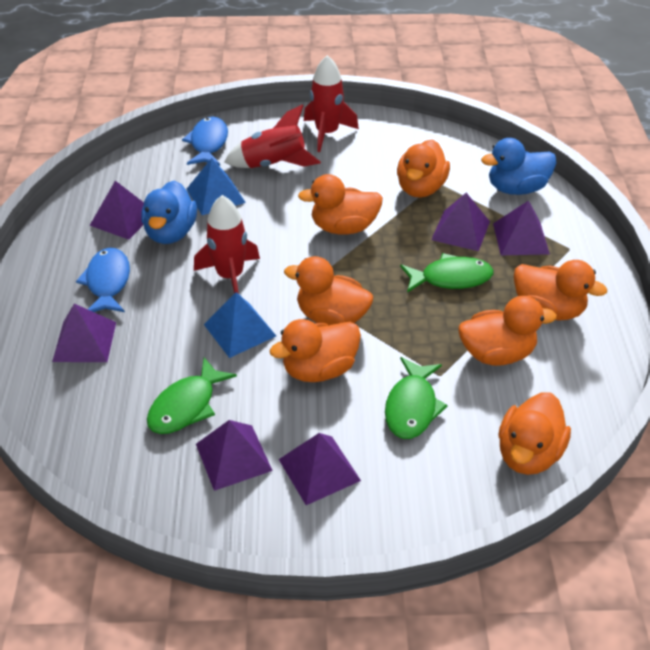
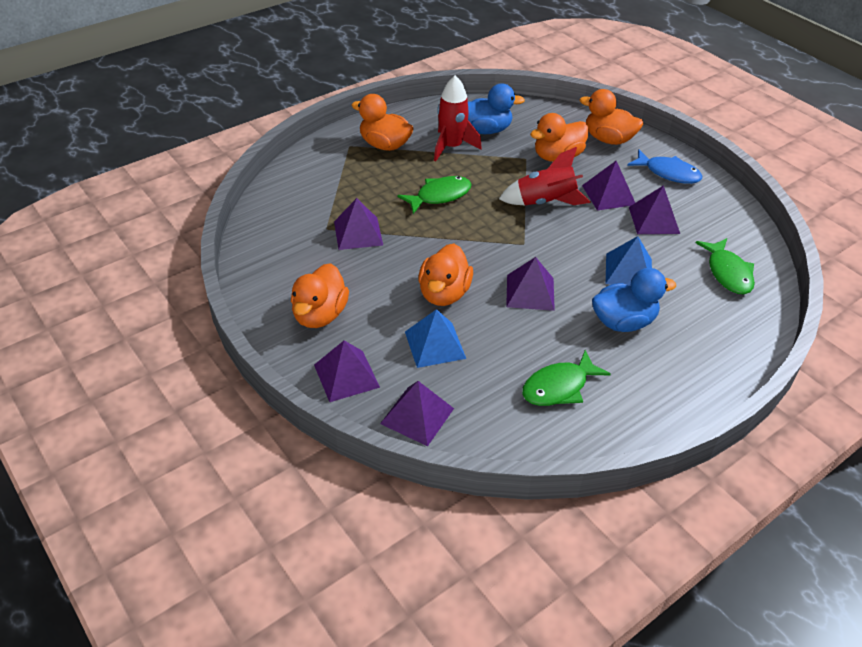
blue fish: [76,248,130,312] [182,117,228,166] = 2 -> [627,149,702,184] = 1
orange duck: [269,319,361,382] [284,256,373,325] [298,174,383,234] [397,140,450,198] [458,296,557,366] [499,393,571,475] [514,260,607,321] = 7 -> [291,263,349,328] [351,94,414,151] [418,244,473,306] [530,113,589,162] [580,89,643,145] = 5
red rocket: [194,195,260,294] [224,104,321,168] [304,55,359,152] = 3 -> [434,75,482,162] [499,147,591,205] = 2

